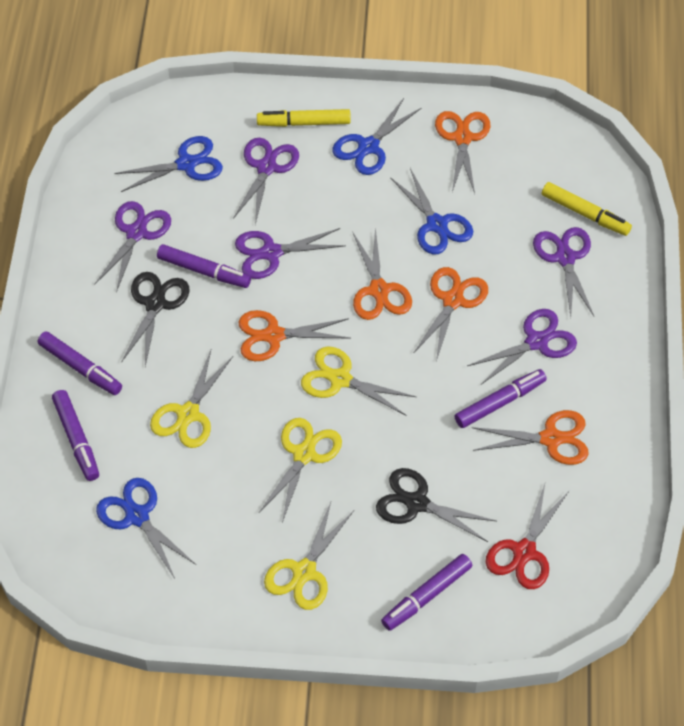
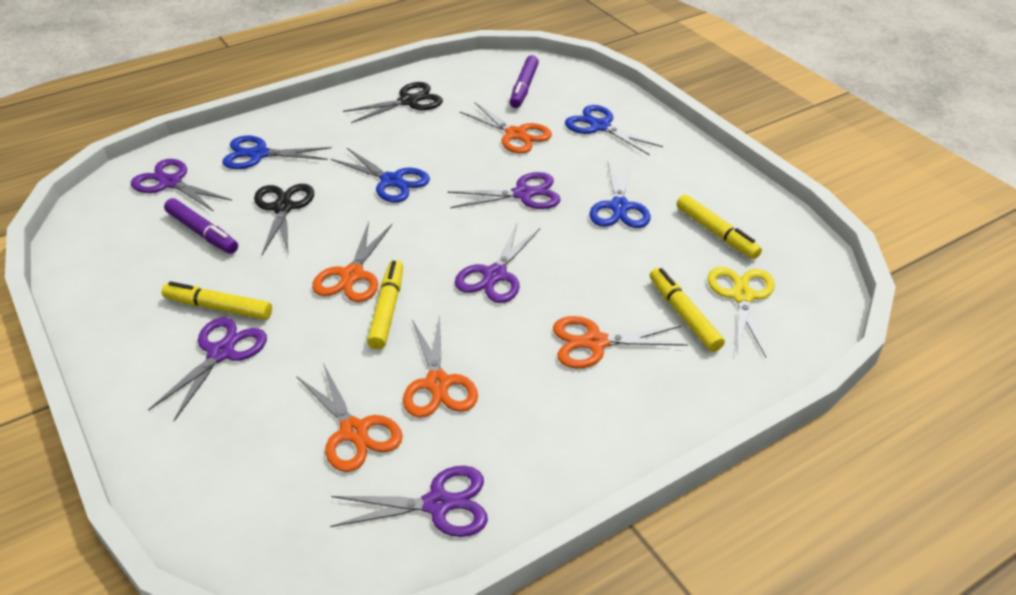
purple marker: [38,331,122,395] [52,390,99,481] [157,244,251,288] [381,554,472,631] [455,369,547,428] = 5 -> [164,198,238,254] [510,55,539,108] = 2
red scissors: [486,484,569,589] = 1 -> none = 0
yellow marker: [257,109,351,127] [542,182,632,236] = 2 -> [162,281,272,320] [367,260,403,349] [650,268,725,352] [677,194,762,259] = 4
yellow scissors: [150,350,233,448] [259,418,342,523] [264,502,354,610] [301,346,416,416] = 4 -> [708,267,775,357] = 1

